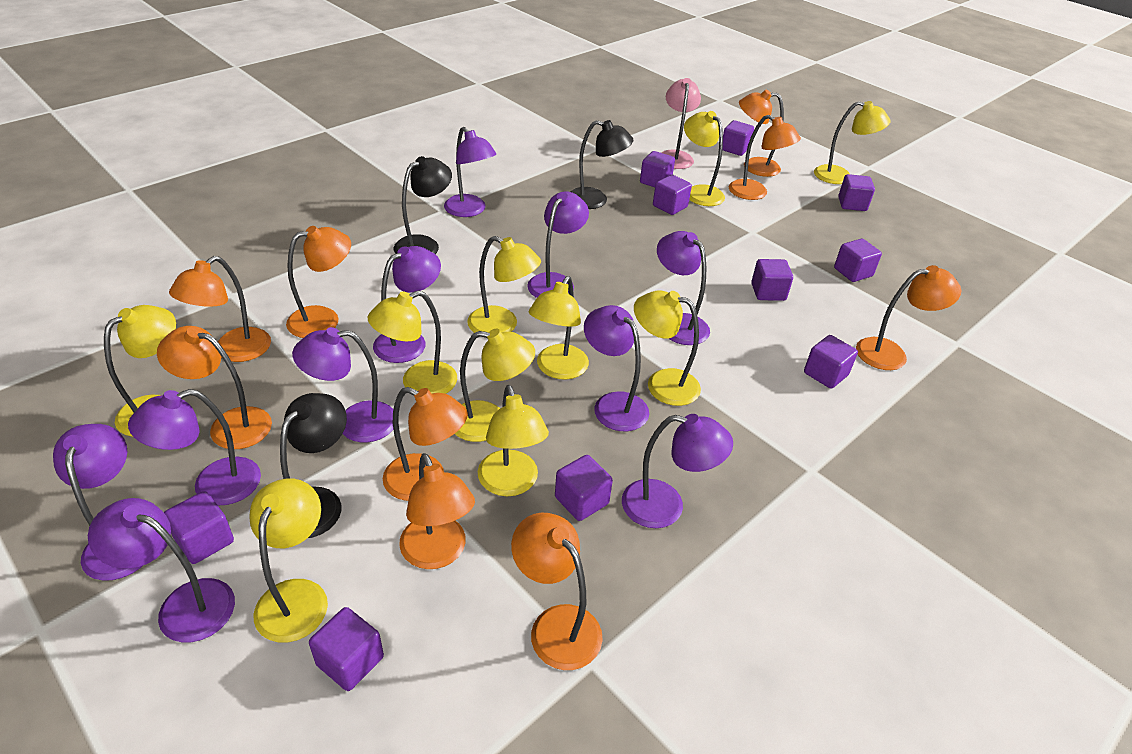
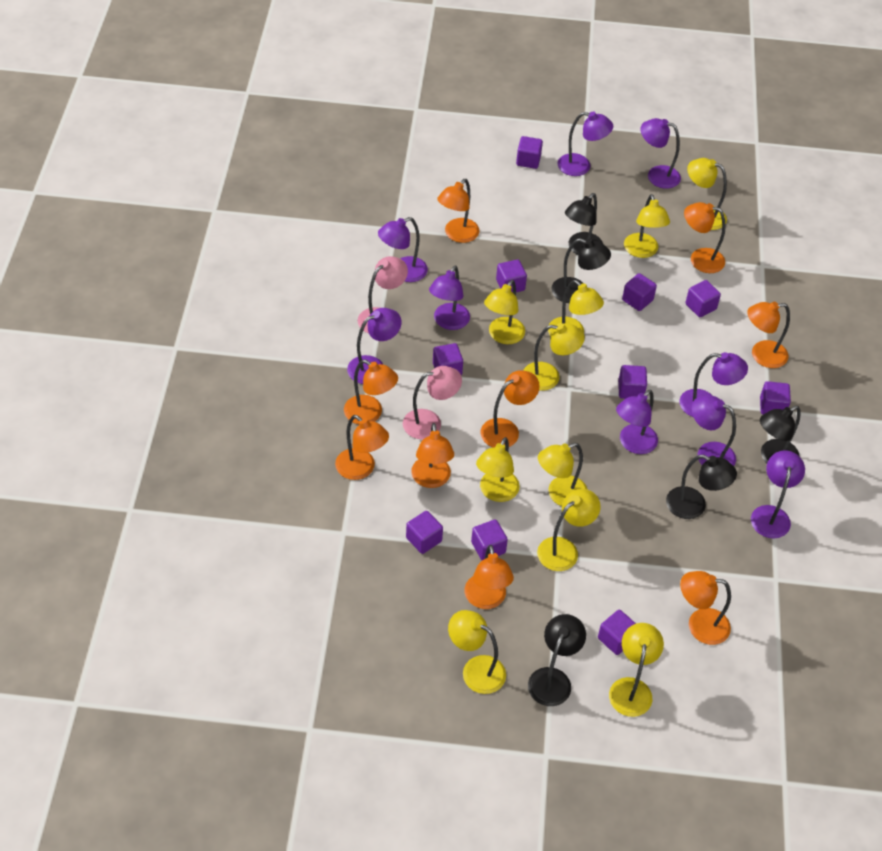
black lamp: [280,393,347,538] [394,156,452,254] [570,120,633,209] = 3 -> [528,614,586,706] [551,238,611,303] [565,193,603,255] [666,455,737,519] [760,406,801,463] = 5
pink lamp: [662,78,701,169] = 1 -> [358,256,408,333] [403,366,462,439] = 2
purple lamp: [53,424,142,581] [88,498,235,643] [128,389,261,505] [292,327,393,442] [373,246,441,363] [444,127,496,217] [527,192,589,298] [584,305,649,431] [622,414,733,528] [657,231,710,345] = 10 -> [347,308,401,384] [378,217,428,282] [429,265,470,330] [558,112,613,176] [616,390,658,454] [640,118,681,189] [680,352,748,417] [691,395,736,466] [751,450,805,538] = 9

